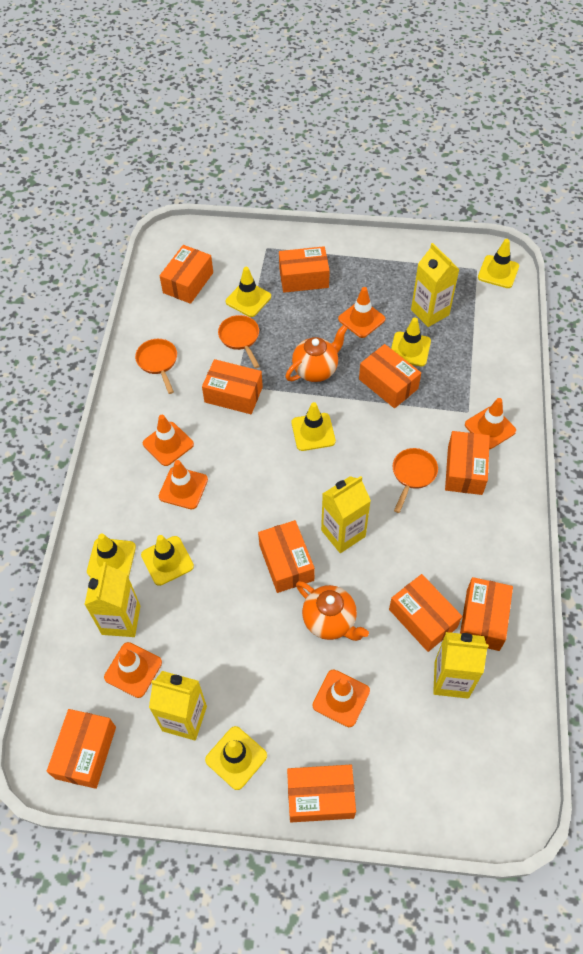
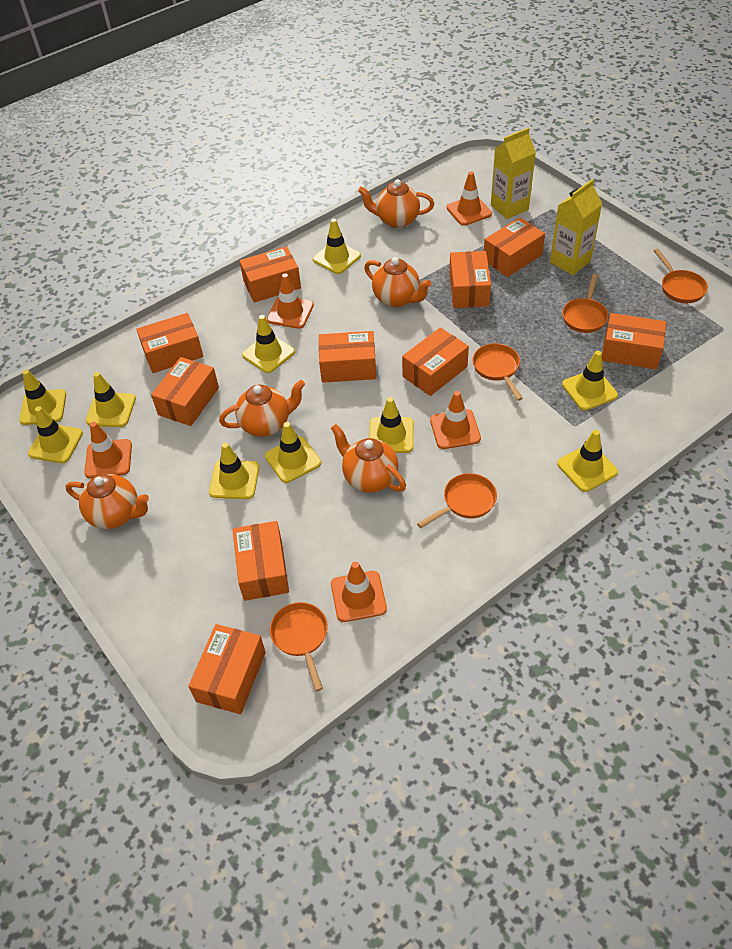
orange pan: [135,339,177,394] [218,315,260,368] [393,448,438,513] = 3 -> [270,602,328,691] [417,473,497,528] [473,343,523,401] [562,274,609,333] [654,249,708,303] = 5
orange teapot: [285,325,348,382] [296,581,369,641] = 2 -> [66,474,149,529] [219,380,305,437] [331,424,406,493] [358,179,434,228] [364,257,432,307] = 5
orange traffic cone: [104,642,162,698] [143,415,194,466] [159,460,208,509] [312,670,370,727] [338,287,385,338] [465,398,516,449] = 6 -> [84,422,132,479] [267,274,314,329] [331,561,387,622] [430,391,481,449] [446,171,492,226] = 5
yellow carton: [84,562,140,637] [149,671,207,741] [321,476,371,553] [411,243,460,327] [433,632,489,698] = 5 -> [491,127,536,219] [550,179,602,275] = 2
yellow traffic cone: [87,534,136,577] [141,535,194,586] [205,726,267,790] [226,267,271,317] [292,402,336,451] [391,317,431,366] [478,239,519,288] = 7 -> [19,370,66,425] [28,406,83,463] [86,372,136,427] [209,443,259,499] [242,315,295,373] [265,422,321,483] [313,219,361,274] [369,397,414,453] [557,430,618,492] [562,351,618,411] = 10

